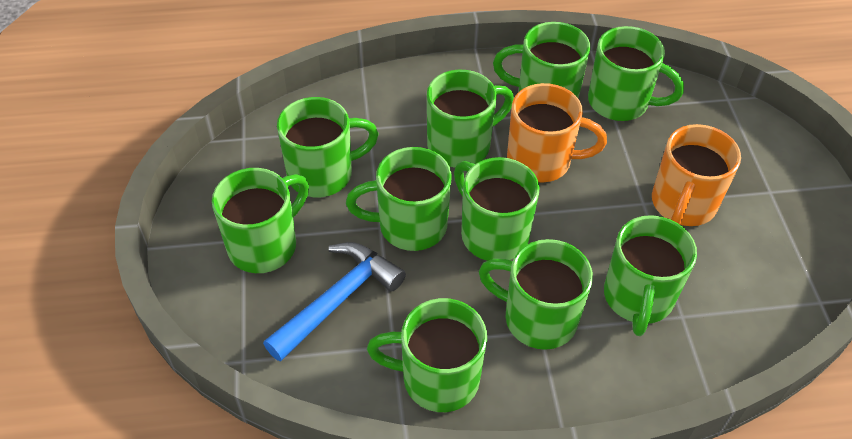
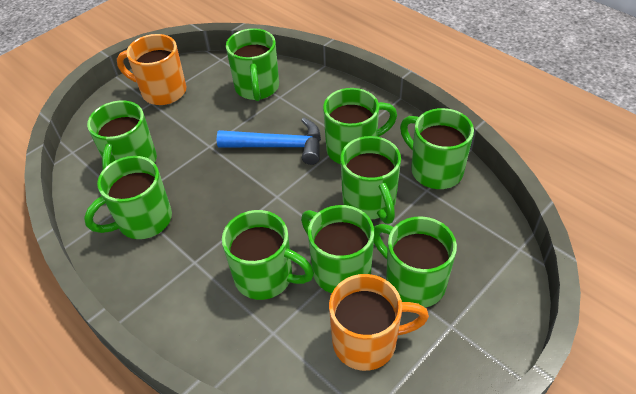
green mug: [212,168,309,273] [277,97,379,197] [346,147,452,251] [367,298,487,412] [427,70,514,168] [454,157,540,261] [479,239,593,350] [493,22,590,99] [588,26,684,121] [604,215,697,336] = 10 -> [84,156,172,239] [87,100,157,170] [222,210,314,300] [226,28,279,101] [301,205,374,293] [323,88,397,164] [340,136,401,224] [374,216,457,308] [400,108,474,189] = 9

